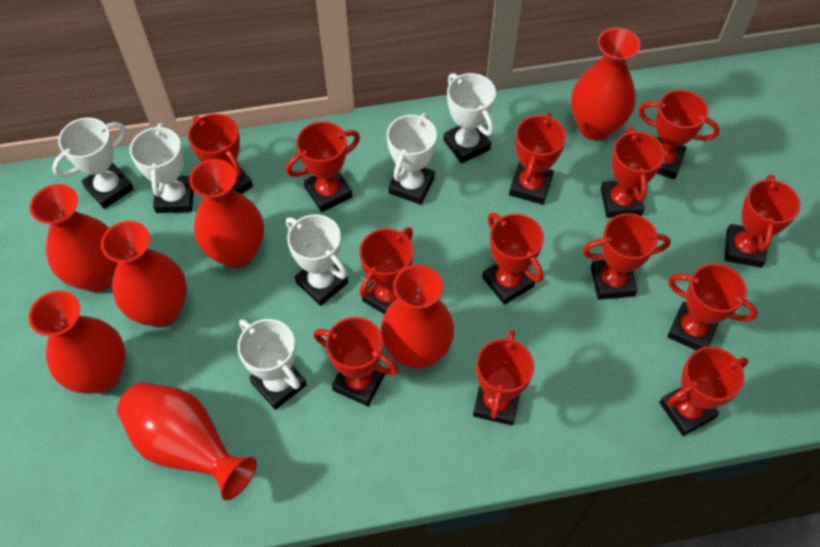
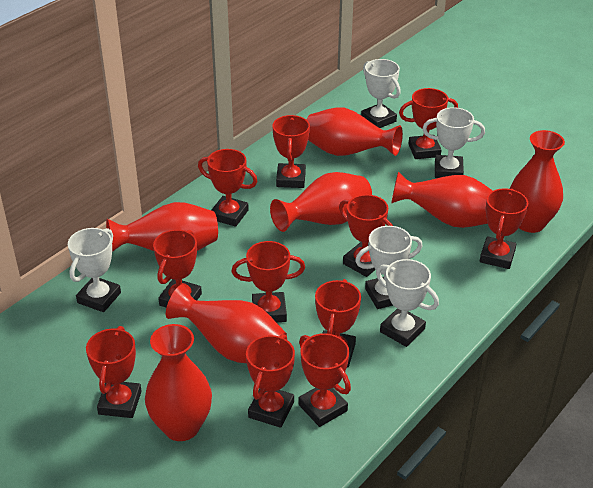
red trophy: [188,114,253,194] [286,121,360,212] [314,317,399,406] [359,227,413,315] [473,330,534,426] [482,213,544,305] [509,113,566,205] [582,213,671,300] [601,127,665,218] [638,90,720,179] [659,347,749,436] [667,263,758,350] [724,175,801,268] = 13 -> [86,326,142,418] [153,230,202,308] [198,149,258,227] [231,241,305,323] [246,334,295,428] [272,115,310,188] [299,333,351,427] [315,279,361,368] [339,195,393,277] [399,88,458,159] [480,189,528,269] = 11
white trophy: [52,118,134,209] [130,123,194,213] [237,319,307,410] [286,214,348,306] [387,113,437,205] [443,73,496,164] = 6 -> [68,228,121,312] [355,226,422,309] [361,59,401,128] [376,259,439,347] [422,107,485,178] = 5

